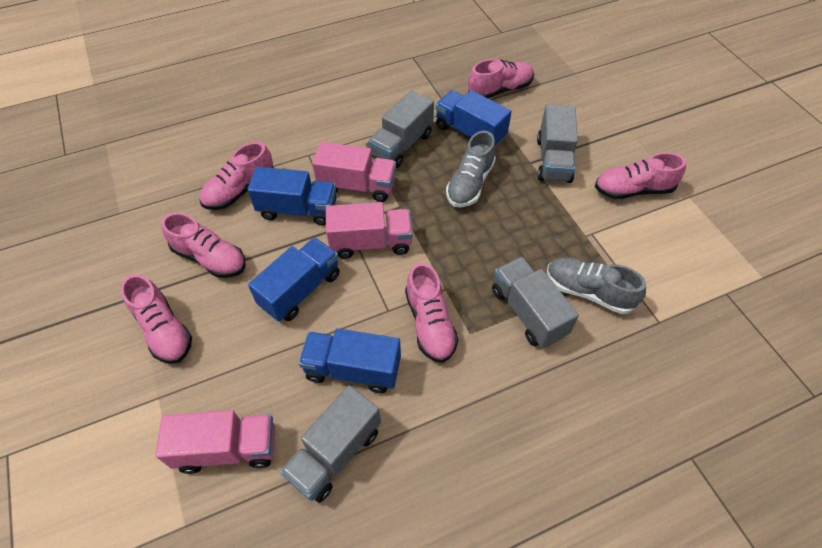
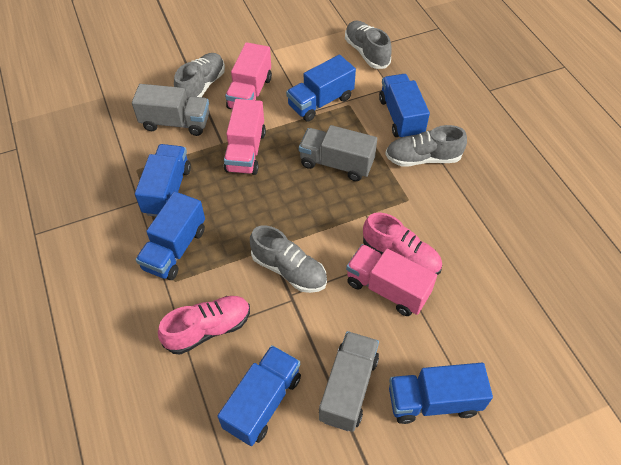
blue truck: [248,167,336,225] [248,237,340,321] [299,329,401,393] [435,90,512,148] = 4 -> [135,144,191,217] [136,191,205,280] [217,345,301,446] [286,55,356,121] [379,74,430,137] [389,363,493,424] = 6
grey shoe: [446,130,496,207] [547,257,646,314] = 2 -> [174,53,225,100] [250,226,327,293] [345,20,392,69] [385,125,467,167] = 4
grey truck: [280,385,381,503] [368,90,434,168] [492,257,579,348] [537,104,578,183] = 4 -> [132,84,209,136] [299,125,377,181] [319,331,379,432] = 3
pink shoe: [121,274,192,364] [161,213,246,278] [199,142,274,210] [405,263,459,363] [468,59,534,98] [595,152,686,199] = 6 -> [158,296,250,355] [363,213,442,275] = 2

